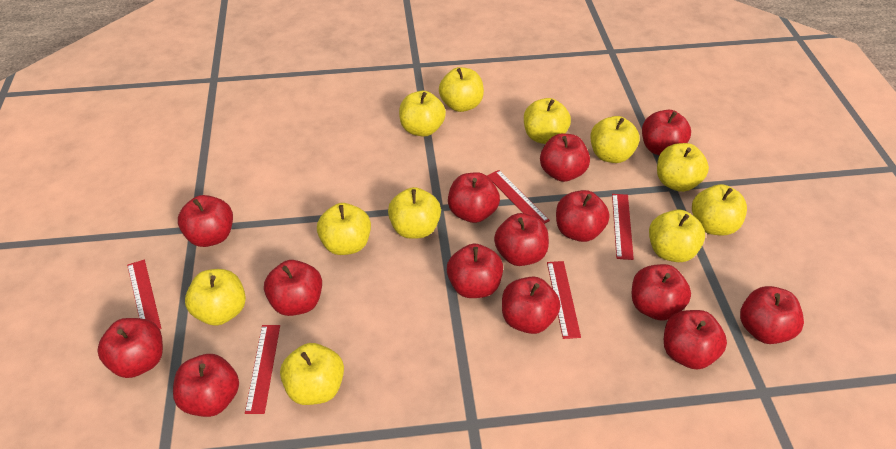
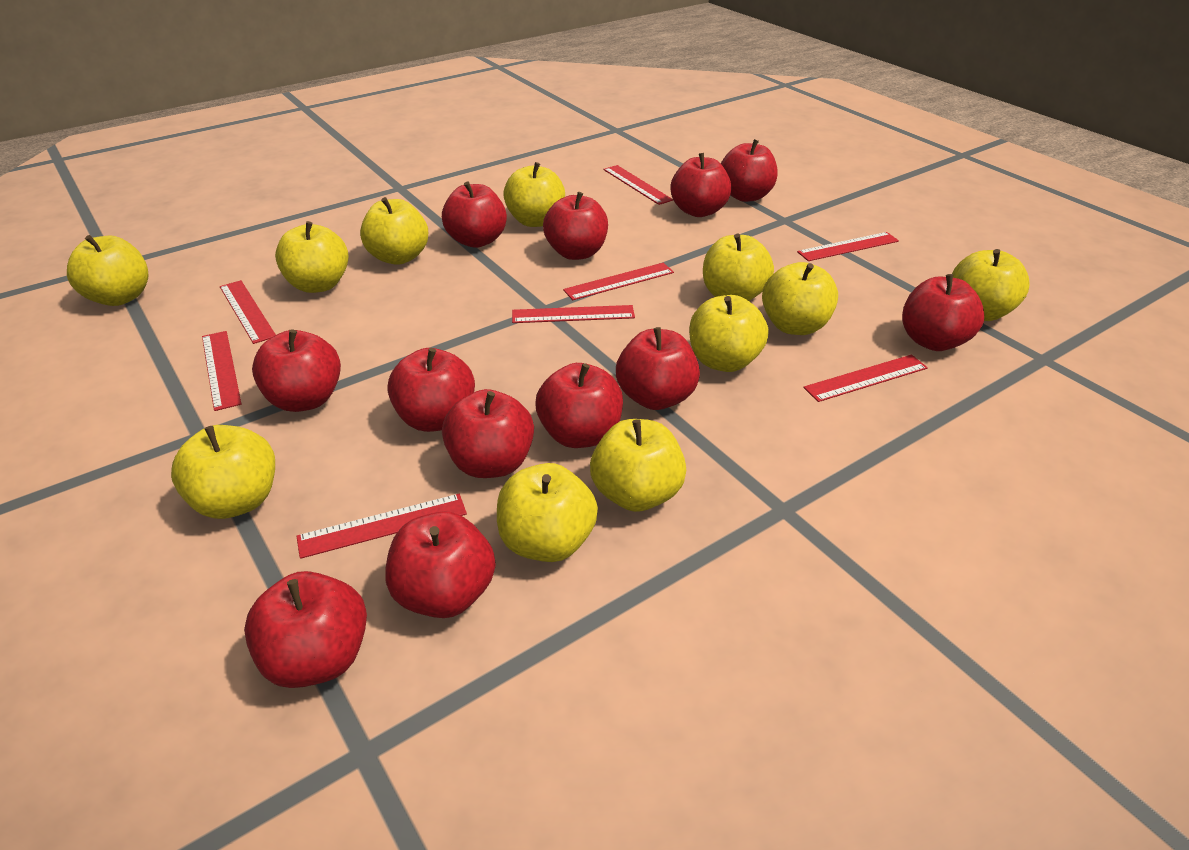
red apple: [97,318,163,378] [173,354,239,417] [178,195,233,247] [264,260,322,316] [447,244,503,298] [448,172,500,223] [494,213,549,266] [502,276,561,334] [540,134,590,182] [556,190,609,242] [632,264,691,321] [642,110,691,155] [664,310,727,369] [740,286,804,344] = 14 -> [244,571,367,688] [252,329,341,412] [386,511,495,618] [387,348,475,432] [442,182,507,248] [442,389,534,478] [536,363,623,448] [543,192,608,260] [616,327,700,410] [671,153,732,217] [721,139,778,202] [902,274,984,351] = 12
red ruler: [127,260,162,329] [245,325,280,414] [487,170,550,224] [547,261,581,339] [612,194,634,260] = 5 -> [202,331,241,411] [220,280,276,344] [297,494,467,559] [512,305,635,323] [563,263,674,300] [603,165,673,205] [797,232,899,261] [803,355,928,402] = 8

